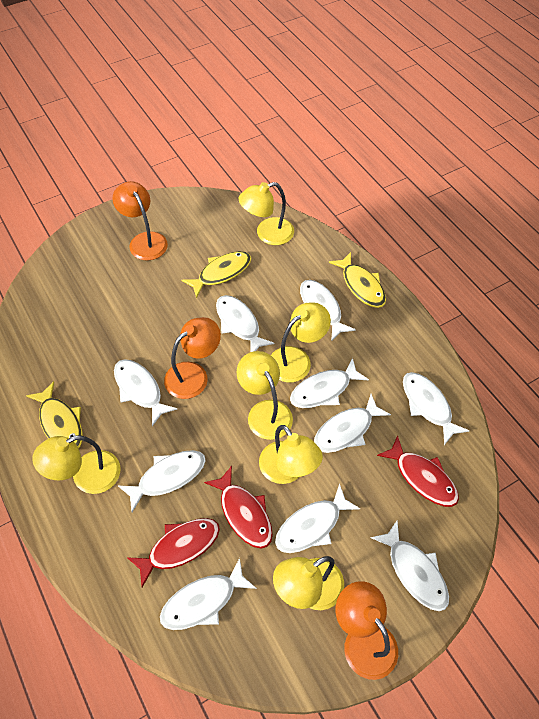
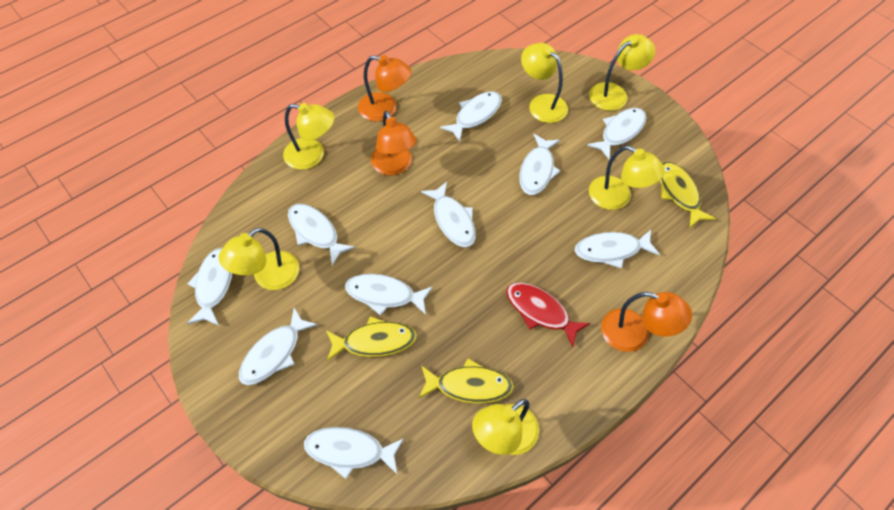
red fish: [127,518,220,587] [204,466,273,549] [377,435,459,507] = 3 -> [506,282,590,347] = 1

